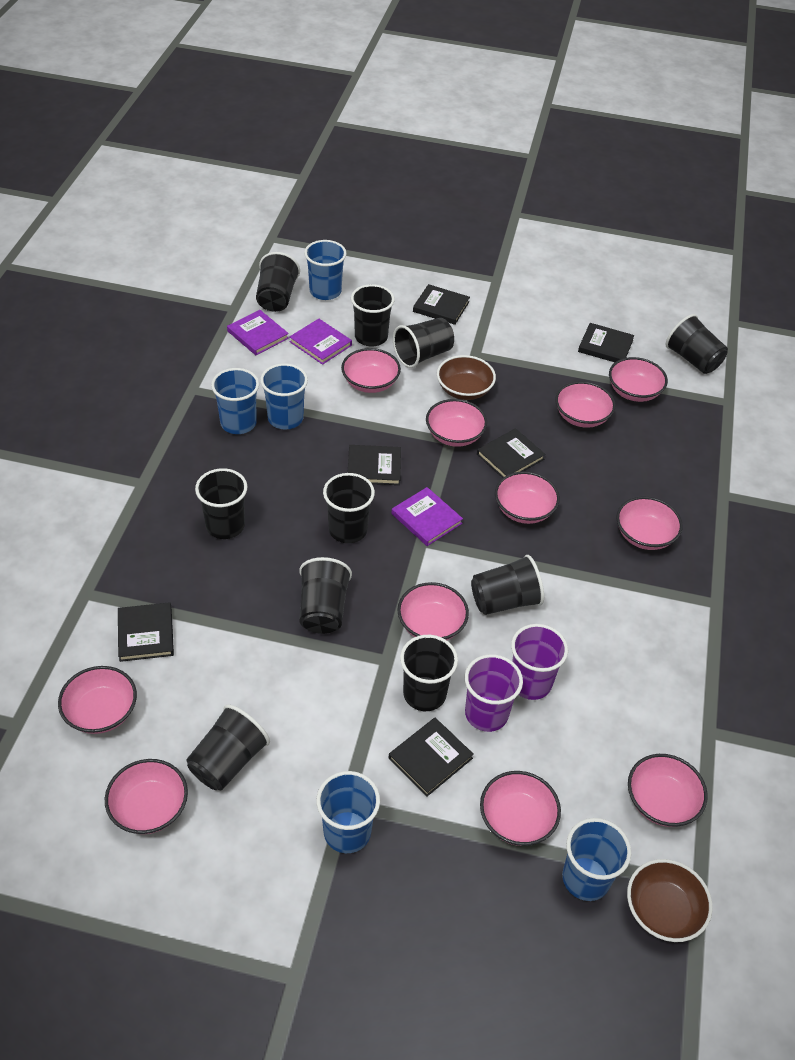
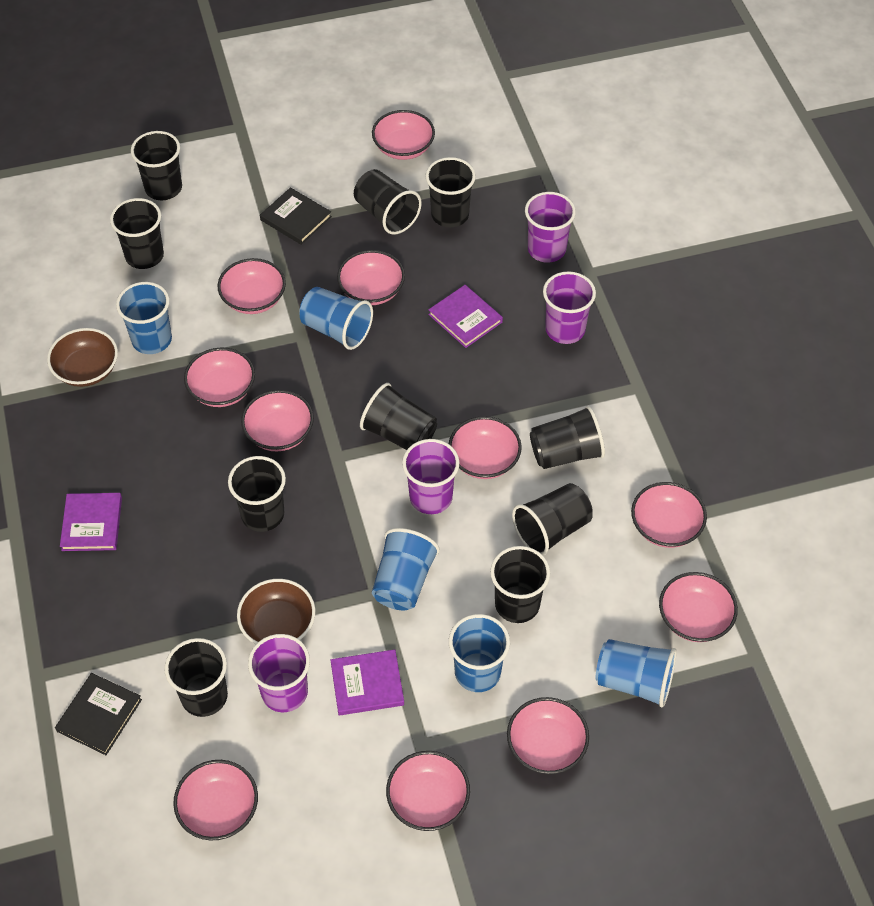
black book: [118,602,174,662] [348,445,401,485] [389,717,474,797] [413,284,470,325] [477,428,545,478] [578,323,634,362] = 6 -> [55,673,142,755] [260,187,332,245] = 2
purple cup: [465,654,523,732] [511,624,568,700] = 2 -> [248,634,310,712] [402,439,459,514] [525,192,576,263] [543,271,596,344] = 4

